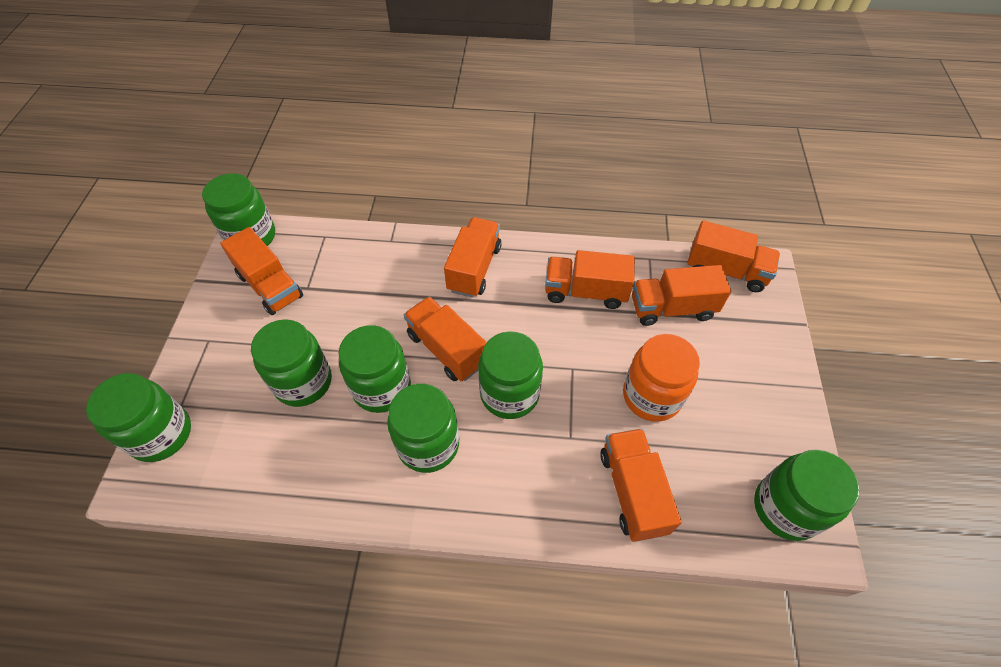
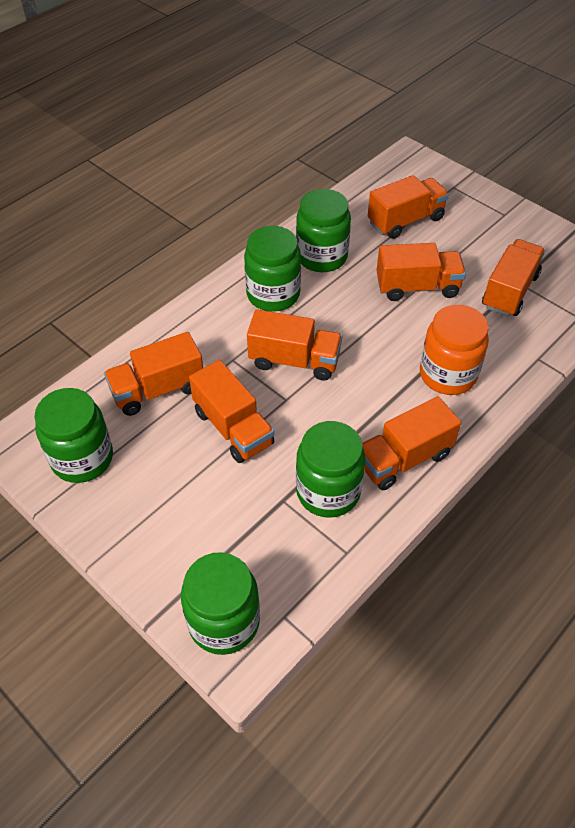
green jar: [86,373,191,462] [202,173,275,246] [251,319,332,407] [338,325,411,413] [387,384,459,473] [478,331,543,419] [754,450,859,541] = 7 -> [35,388,113,483] [181,552,260,655] [244,226,301,312] [296,189,351,272] [296,421,365,518] = 5

